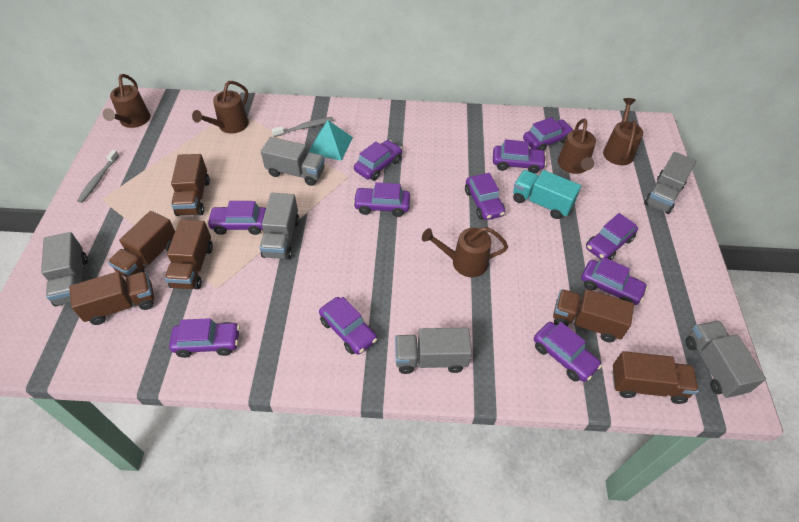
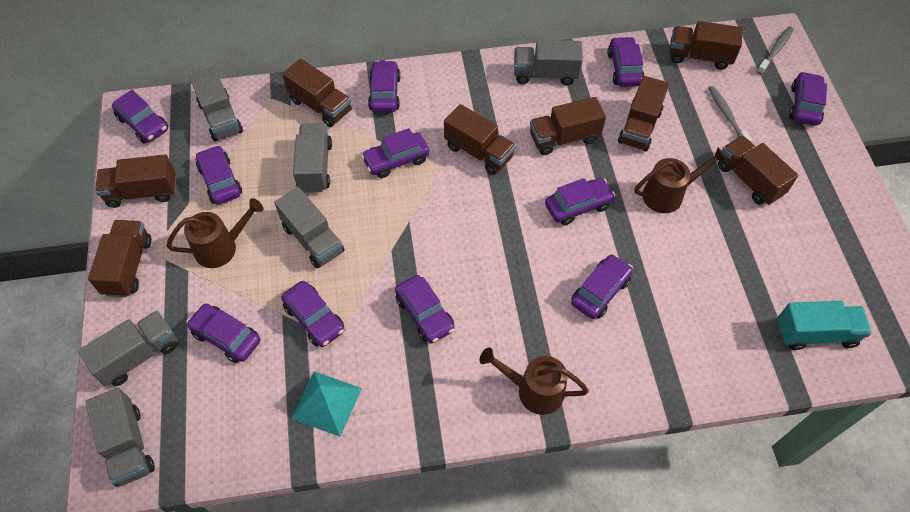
brown truck: [69,272,154,325] [108,211,175,277] [164,220,213,290] [171,154,210,216] [553,289,634,342] [612,351,699,404] = 6 -> [88,220,152,297] [95,154,176,208] [282,59,352,127] [444,104,516,175] [530,97,606,155] [618,76,669,151] [670,21,742,70] [718,136,798,205] = 8
brown watering can: [103,74,150,128] [192,81,249,134] [422,227,508,277] [558,119,596,174] [603,98,643,165] = 5 -> [167,198,263,268] [480,347,589,415] [634,147,727,213] = 3

